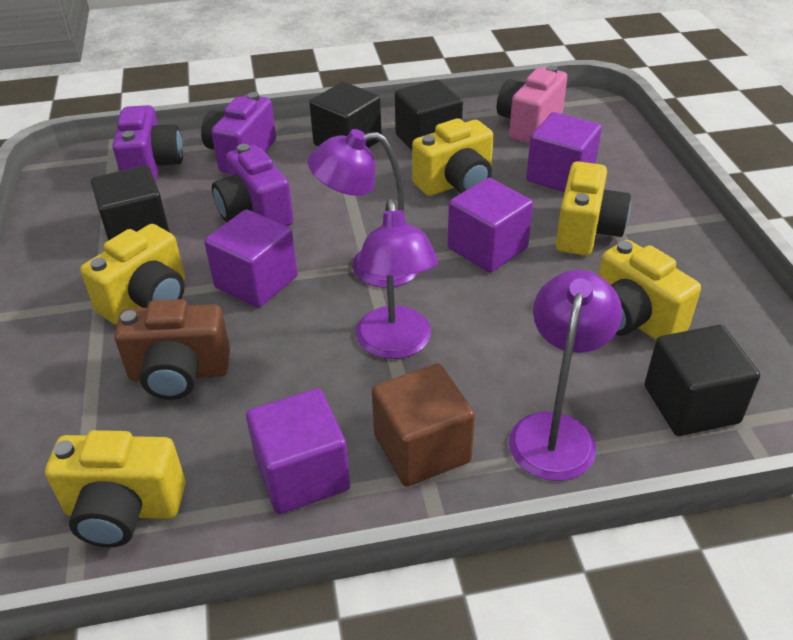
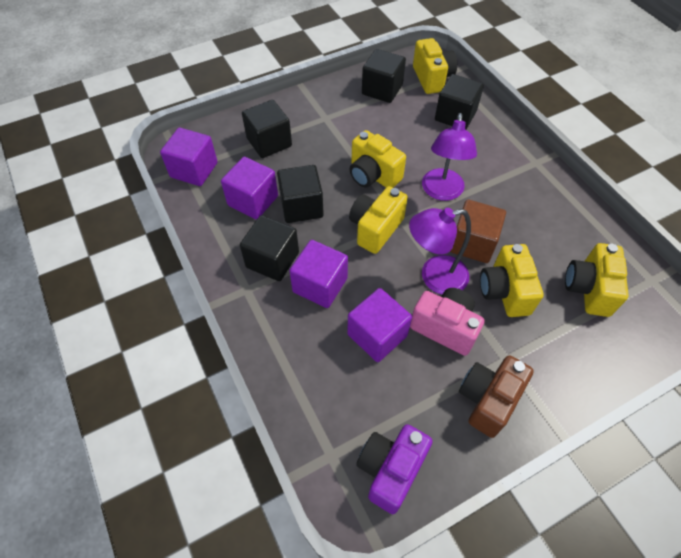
black cube: [91,165,170,241] [309,82,381,148] [395,79,463,150] [644,325,760,436] = 4 -> [240,215,299,281] [242,100,292,158] [277,165,324,223] [362,49,406,103] [435,74,484,130] = 5
purple camera: [112,105,183,182] [201,92,276,173] [212,144,293,226] = 3 -> [356,424,433,514] = 1
purple lamp: [308,129,419,288] [356,199,438,359] [509,270,622,481] = 3 -> [409,208,471,295] [422,113,477,201] = 2

